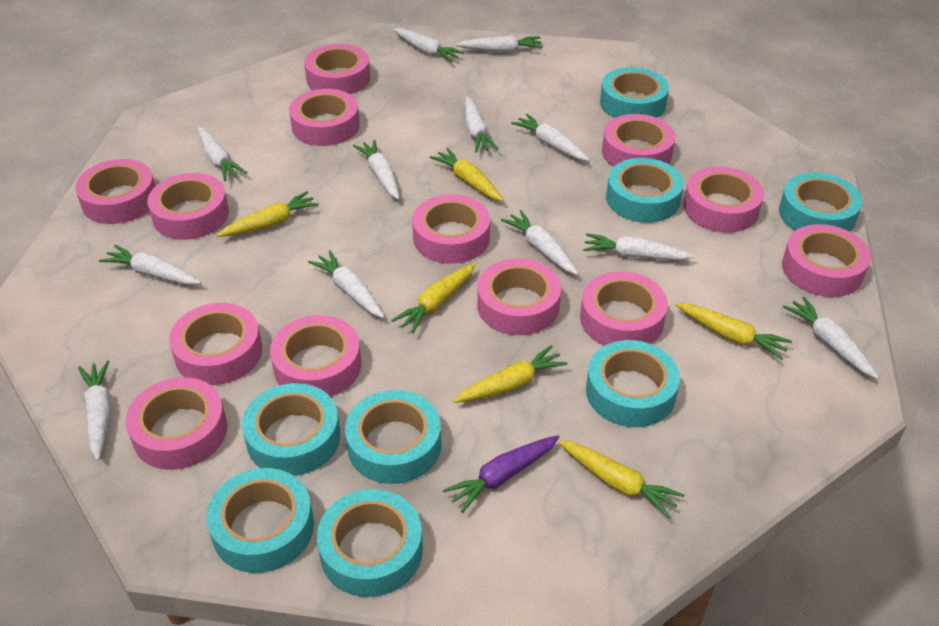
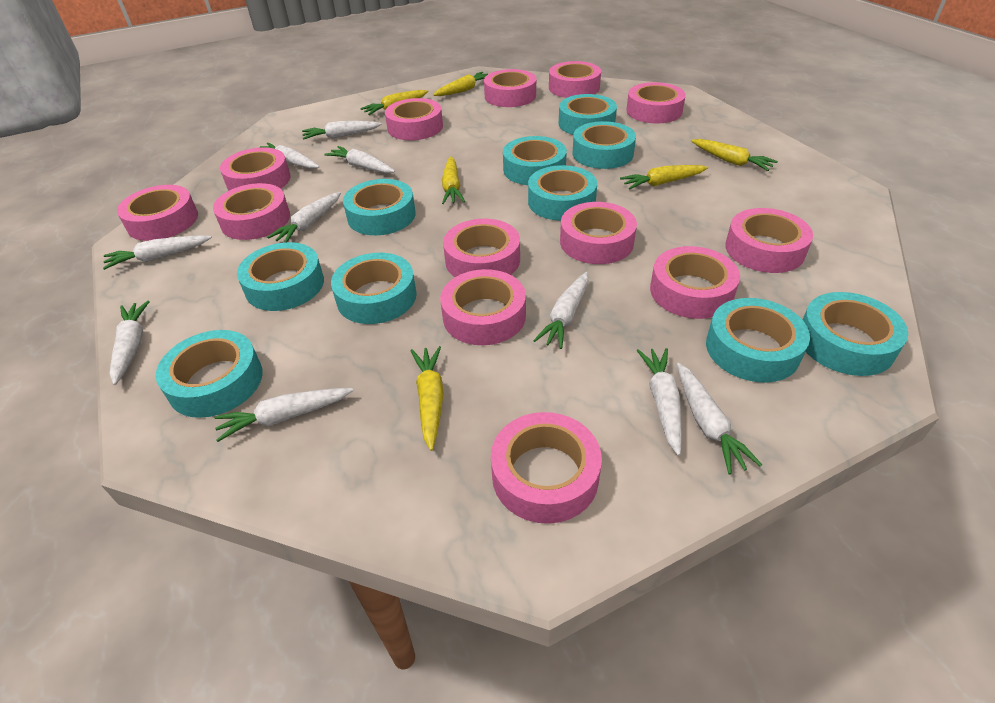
purple carrot: [443,435,559,513] = 1 -> none = 0
turquoise tape: [207,468,314,573] [242,383,340,476] [317,489,423,597] [345,390,441,484] [586,340,680,427] [600,67,669,118] [606,158,684,223] [779,173,863,232] = 8 -> [156,330,263,418] [237,242,324,311] [331,253,417,324] [343,179,416,235] [503,136,567,185] [528,165,597,221] [559,94,617,135] [572,121,636,169] [706,298,810,383] [802,292,908,376] = 10
white carrot: [78,360,111,460] [99,245,201,285] [198,127,247,181] [308,250,384,318] [353,139,399,200] [393,28,464,62] [456,35,542,53] [465,96,499,153] [501,210,579,275] [511,114,589,161] [583,233,695,260] [783,297,879,379] = 12 -> [103,235,212,270] [110,301,150,385] [214,388,354,442] [260,142,320,169] [267,192,341,242] [302,121,382,140] [324,146,395,173] [533,272,588,349] [636,348,682,456] [677,363,762,474] = 10

